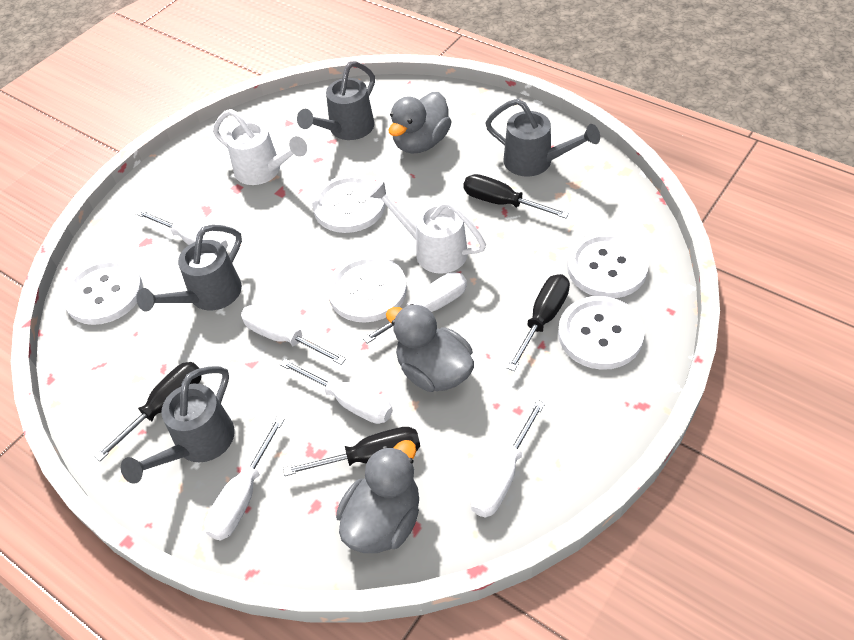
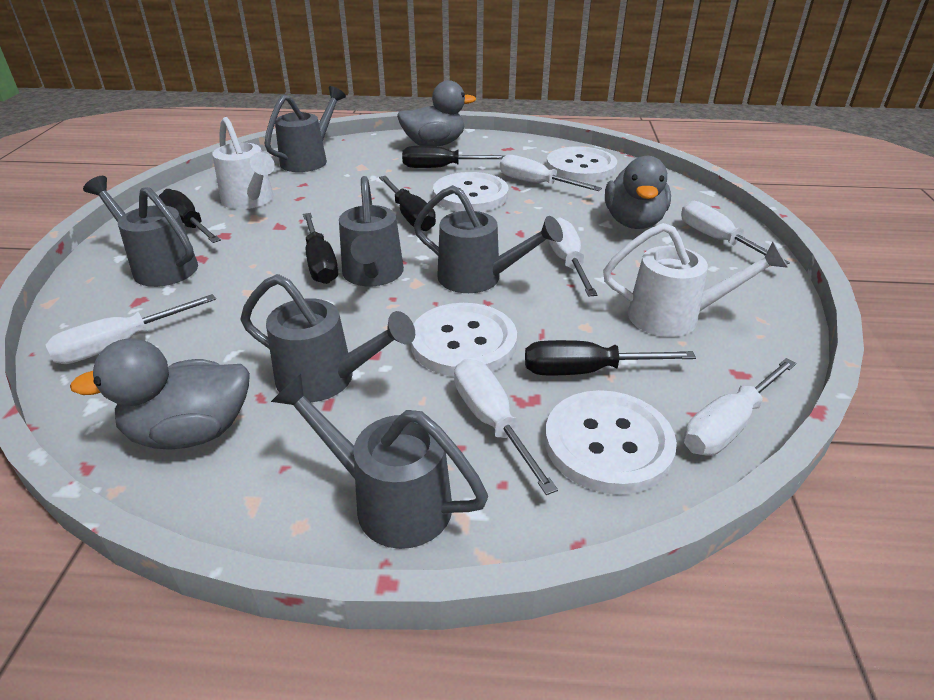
black screwdriver: [94,362,202,461] [283,427,420,476] [463,174,569,218] [507,274,570,371] = 4 -> [159,189,221,243] [303,213,338,284] [379,176,436,231] [402,146,506,168] [525,340,696,376] = 5
grey watering can: [121,366,235,484] [137,224,242,312] [297,61,375,140] [485,99,600,177] = 4 -> [83,176,198,287] [241,274,415,402] [264,86,346,172] [271,374,488,549] [339,176,404,286] [414,185,563,293] = 6
white button: [62,259,143,325] [312,175,386,233] [327,255,407,323] [558,296,645,370] [567,232,649,298] = 5 -> [411,303,517,377] [433,172,508,212] [545,390,677,494] [546,146,617,182] = 4

